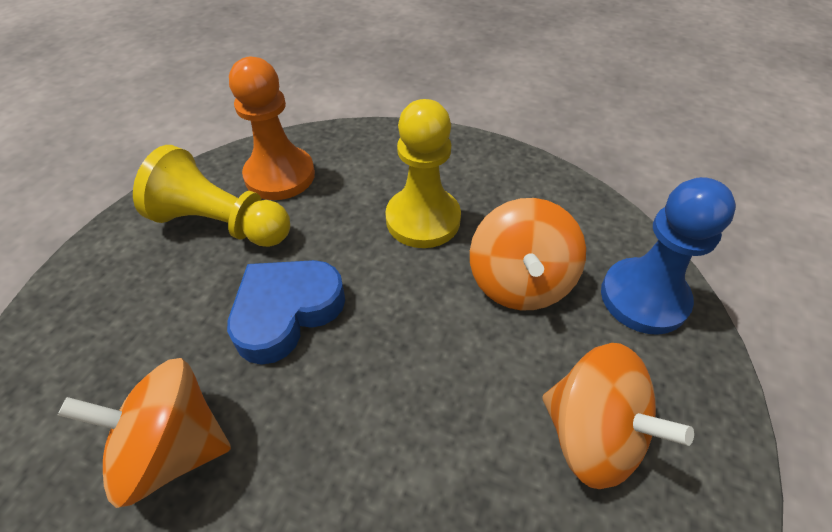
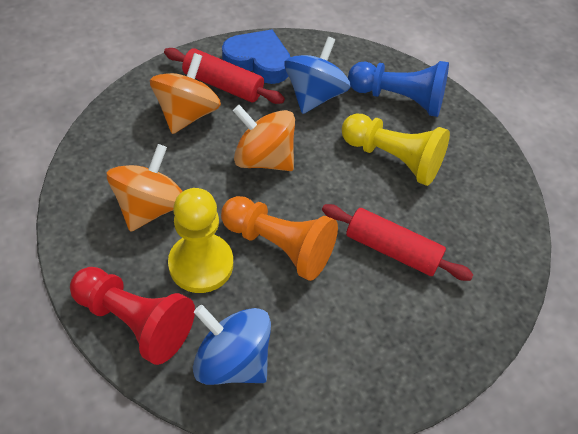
blue spinning top: none = 0 -> [193,305,271,385] [284,37,351,114] = 2
red pawn: none = 0 -> [70,267,195,365] = 1
red rolling pin: none = 0 -> [164,48,285,104] [322,204,473,281] = 2

